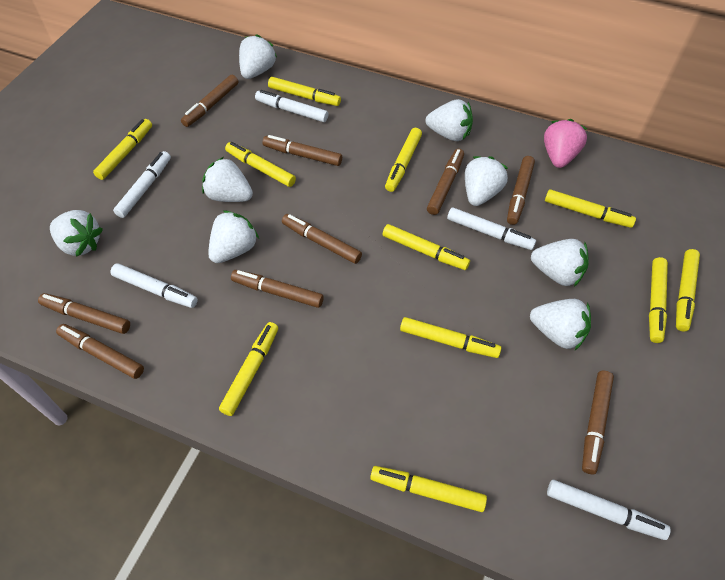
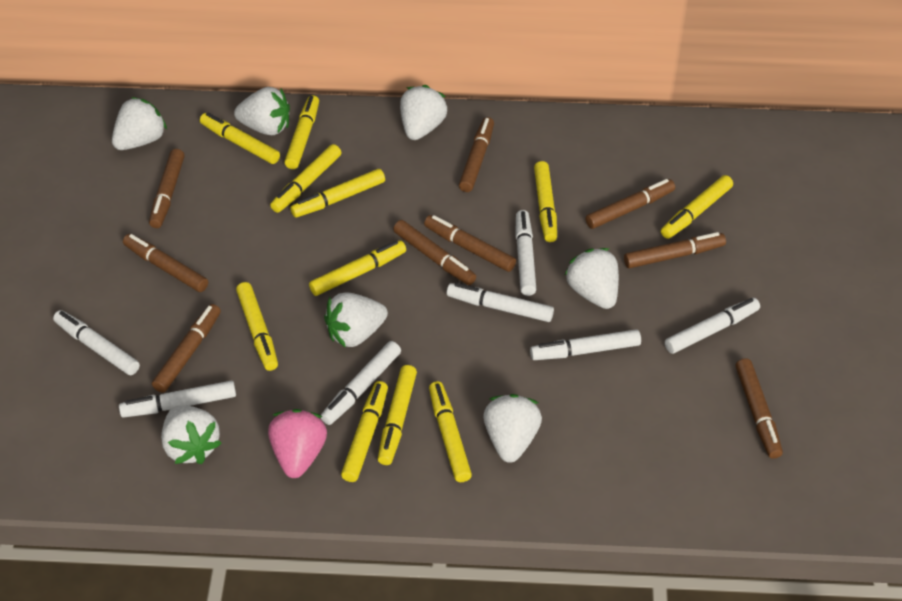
white marker: [110,263,198,308] [113,151,171,218] [255,90,328,122] [447,207,536,250] [547,480,671,540] = 5 -> [53,310,140,375] [119,381,236,418] [321,341,401,425] [447,283,554,322] [515,210,536,296] [530,329,641,360] [665,298,760,354] = 7
white strawberry: [50,210,103,257] [202,157,253,202] [208,210,259,263] [239,34,277,79] [426,99,473,141] [465,156,508,206] [530,299,591,350] [531,239,589,287] = 8 -> [112,97,167,150] [161,406,222,464] [234,87,290,135] [324,293,388,348] [400,85,447,140] [483,394,542,463] [565,248,619,309] = 7

